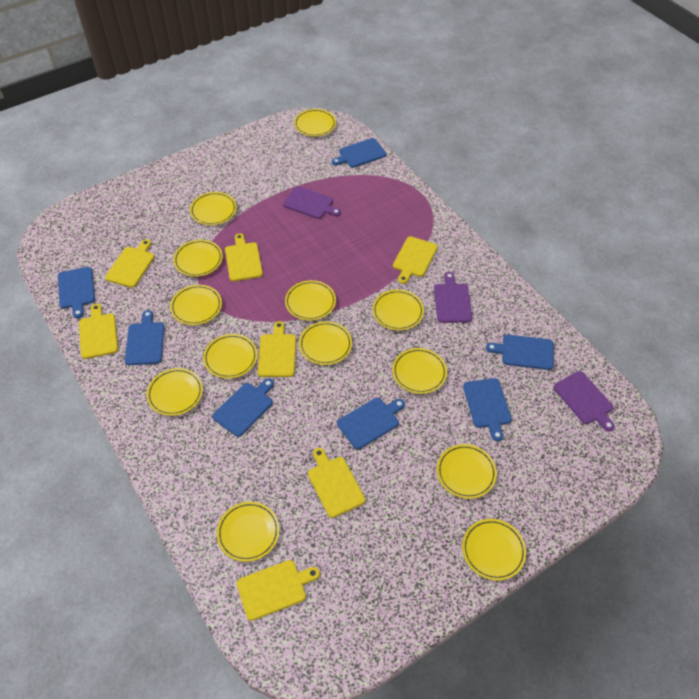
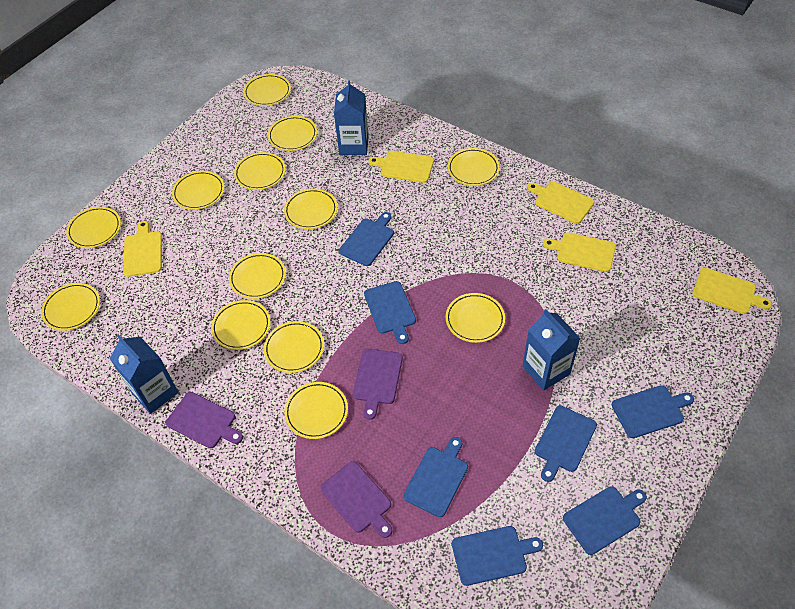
blue carton: none = 0 -> [110,336,178,414] [334,80,369,155] [522,309,581,391] = 3
yellow cutting board: [79,304,118,359] [105,239,154,288] [225,233,263,281] [237,560,320,621] [258,321,296,377] [308,448,365,518] [393,236,438,284] = 7 -> [123,221,162,277] [369,151,434,183] [527,182,594,224] [543,232,616,272] [693,268,772,314] = 5

